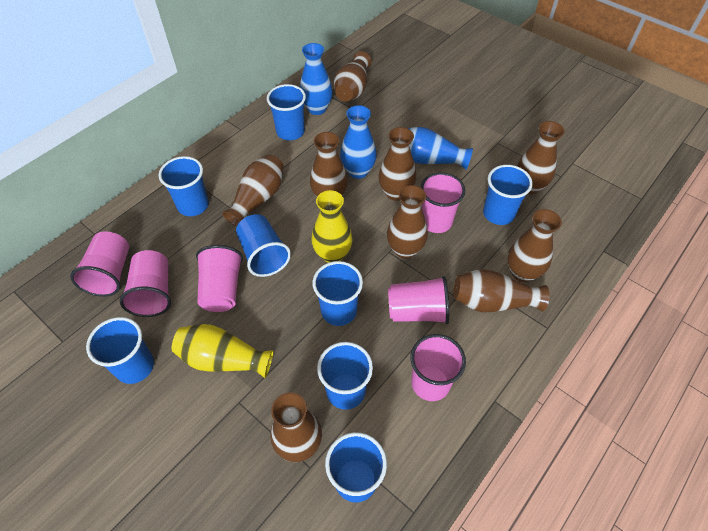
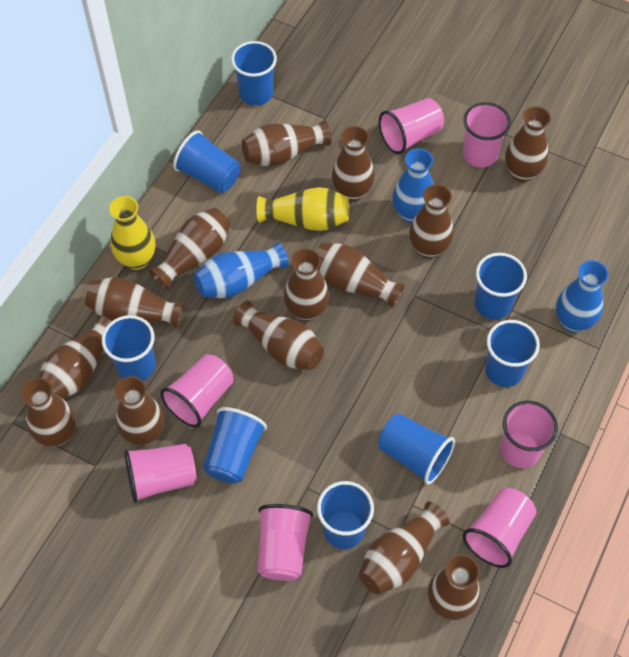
brown vase: [222,154,284,226] [271,392,322,462] [310,132,348,197] [334,51,372,102] [379,127,416,201] [387,185,428,259] [454,269,550,312] [508,209,562,282] [517,121,565,195] = 9 -> [21,378,76,447] [38,316,112,399] [85,277,184,329] [114,376,164,445] [149,208,231,290] [233,301,324,370] [242,120,331,166] [284,248,329,321] [316,243,405,308] [332,126,375,202] [359,501,449,594] [409,184,454,259] [428,554,480,620] [505,106,551,182] = 14
pink cup: [70,231,129,297] [120,250,171,317] [196,245,243,312] [388,276,449,324] [410,334,466,401] [420,172,465,233] = 6 -> [124,444,197,503] [160,354,234,427] [258,504,313,581] [379,98,444,154] [463,102,511,167] [463,488,537,568] [500,401,558,468] = 7

